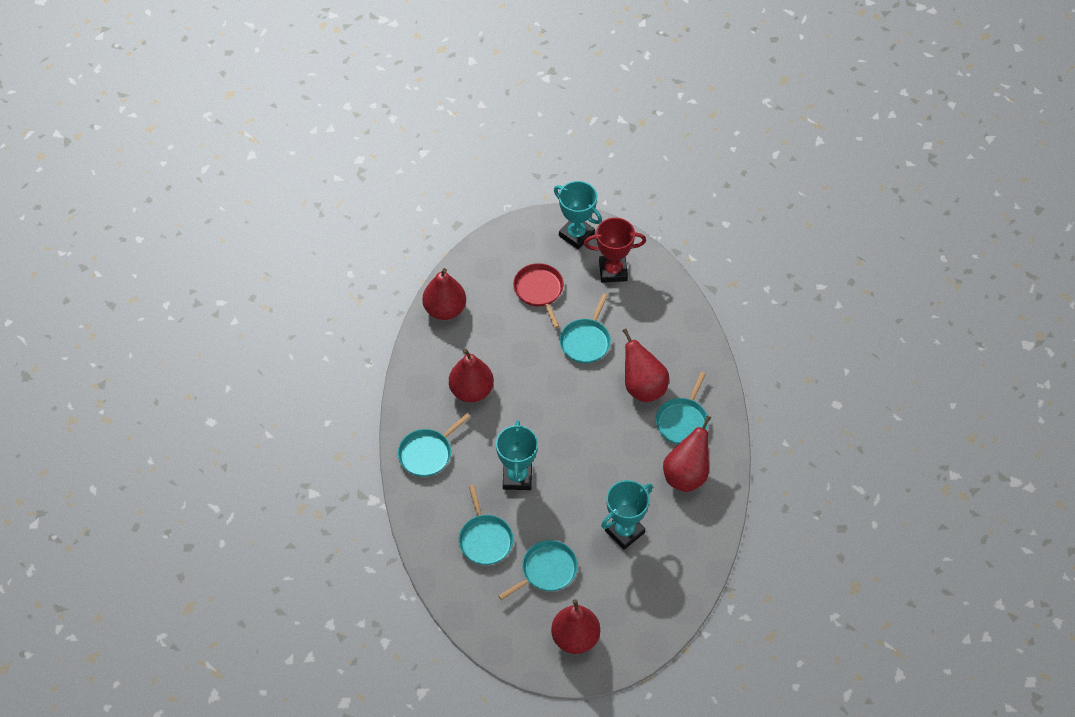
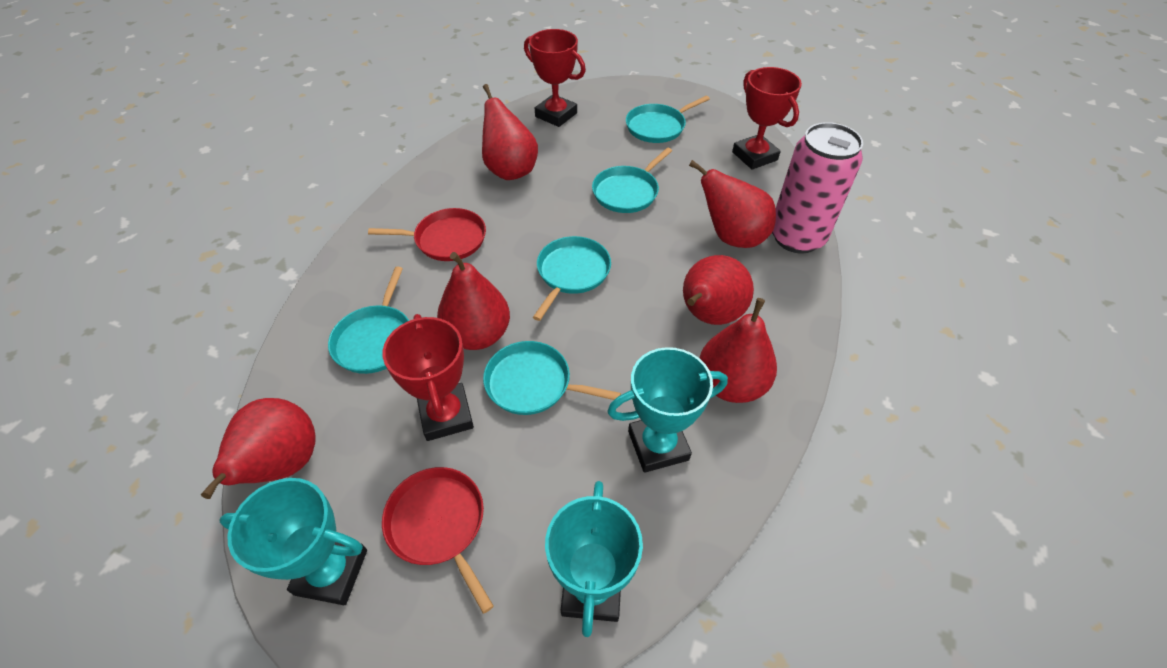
pink can: none = 0 -> [772,122,863,253] = 1
red pan: [513,263,564,328] = 1 -> [368,208,486,261] [382,467,494,614] = 2
red pear: [423,268,466,320] [449,349,494,402] [551,599,600,654] [622,329,669,402] [663,416,711,492] = 5 -> [201,398,316,499] [437,252,510,350] [482,84,538,180] [683,255,754,325] [689,160,776,248] [700,298,777,403] = 6
red trophy: [584,218,646,283] = 1 -> [383,314,474,441] [524,29,586,127] [732,67,802,170] = 3

